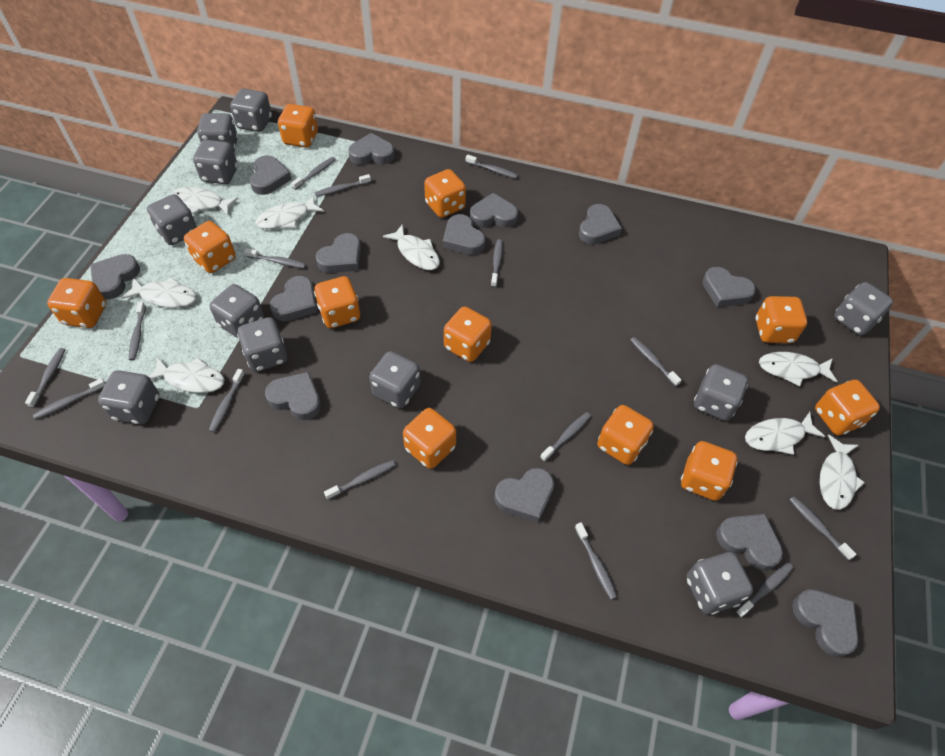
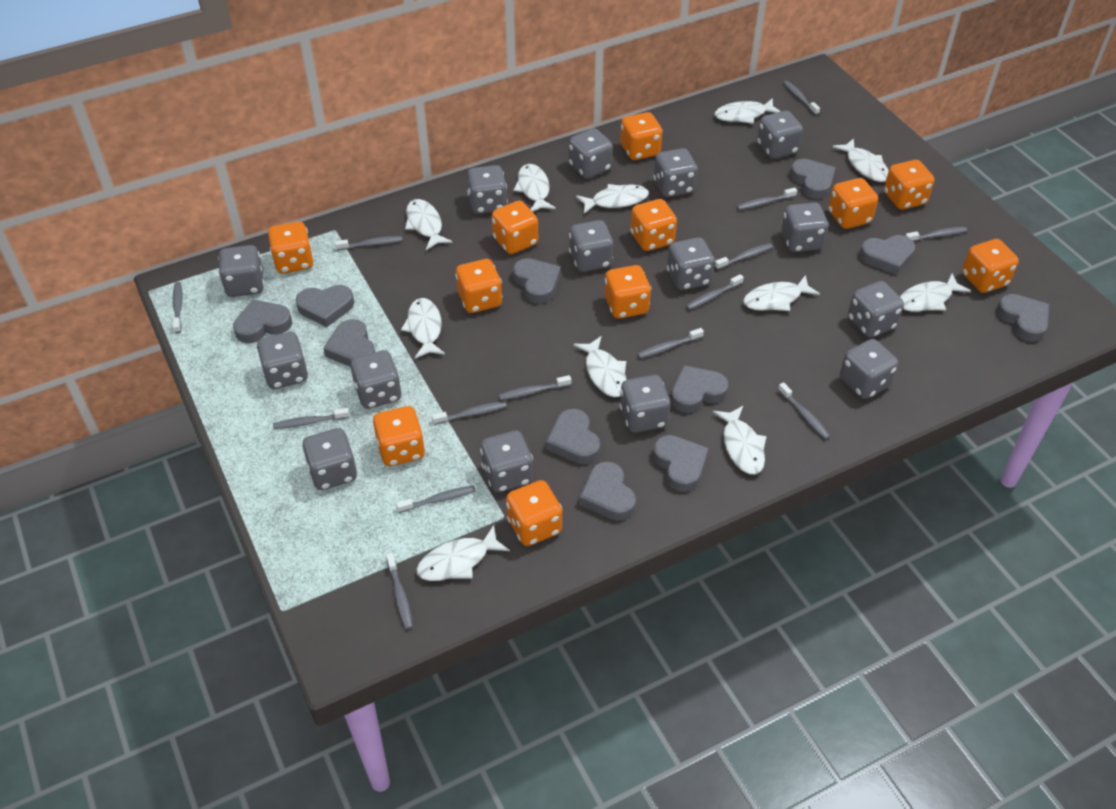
grey dice: [98,370,159,424] [147,194,197,245] [193,140,238,184] [197,113,238,152] [210,284,264,338] [230,89,272,132] [237,317,287,372] [369,351,421,408] [686,552,753,614] [694,364,748,421] [834,282,893,336] = 11 -> [218,245,264,297] [257,332,308,389] [302,428,357,490] [350,350,402,409] [467,165,508,214] [480,430,533,492] [569,128,613,179] [569,220,613,272] [619,375,670,433] [654,148,697,197] [667,237,715,290] [757,111,803,159] [782,203,829,252] [840,339,898,399] [848,281,904,338] = 15
grey heart: [90,254,140,299] [250,155,292,195] [265,372,321,420] [270,276,318,321] [316,233,361,273] [348,133,395,165] [443,214,485,255] [470,193,518,228] [494,468,554,522] [579,204,622,244] [703,267,756,307] [716,514,783,570] [792,589,859,657] = 13 -> [233,299,292,343] [296,285,354,327] [323,319,375,367] [513,258,561,304] [546,409,600,464] [579,462,636,521] [653,435,708,492] [671,365,728,413] [790,159,836,199] [859,235,915,275] [996,294,1049,342] = 11
grey toothbrush: [25,348,66,408] [33,378,106,420] [129,302,146,361] [209,369,245,432] [245,248,306,268] [291,157,336,190] [315,174,371,197] [324,460,395,500] [466,155,518,179] [491,239,503,288] [540,412,591,462] [575,522,617,600] [631,337,682,386] [736,563,793,618] [790,496,857,560] = 15 -> [173,282,183,333] [273,408,350,429] [335,236,402,250] [386,553,413,629] [396,485,476,513] [432,401,507,425] [499,375,571,400] [637,328,704,358] [686,274,744,310] [715,243,773,270] [737,188,797,210] [778,382,830,440] [783,81,820,115] [906,227,967,242] = 14
white fish: [122,277,197,308] [148,357,225,393] [171,187,238,215] [255,195,324,229] [383,224,440,270] [745,412,825,455] [759,352,838,386] [820,434,865,510] = 8 -> [401,298,445,358] [405,199,452,250] [416,525,510,581] [514,164,556,212] [574,336,627,397] [576,184,649,214] [713,406,767,474] [714,98,781,124] [743,275,820,311] [833,138,889,182] [900,273,971,312] = 11

